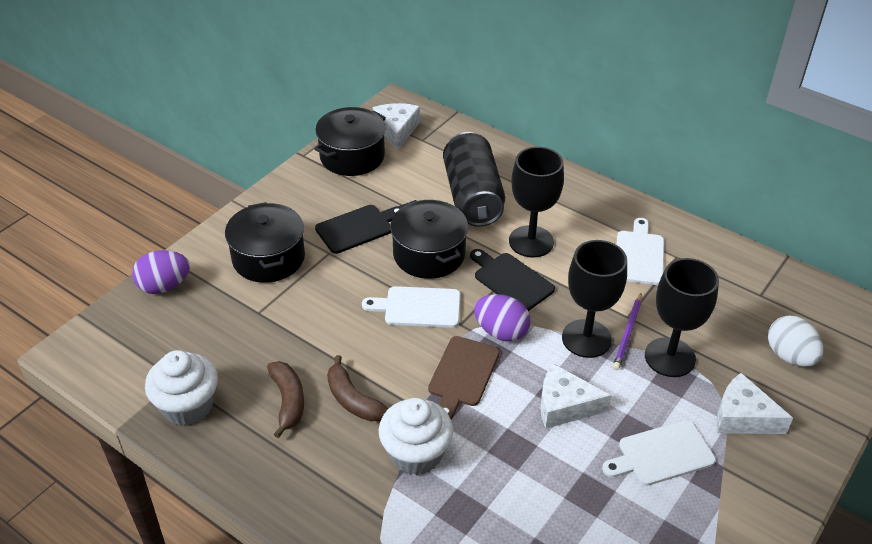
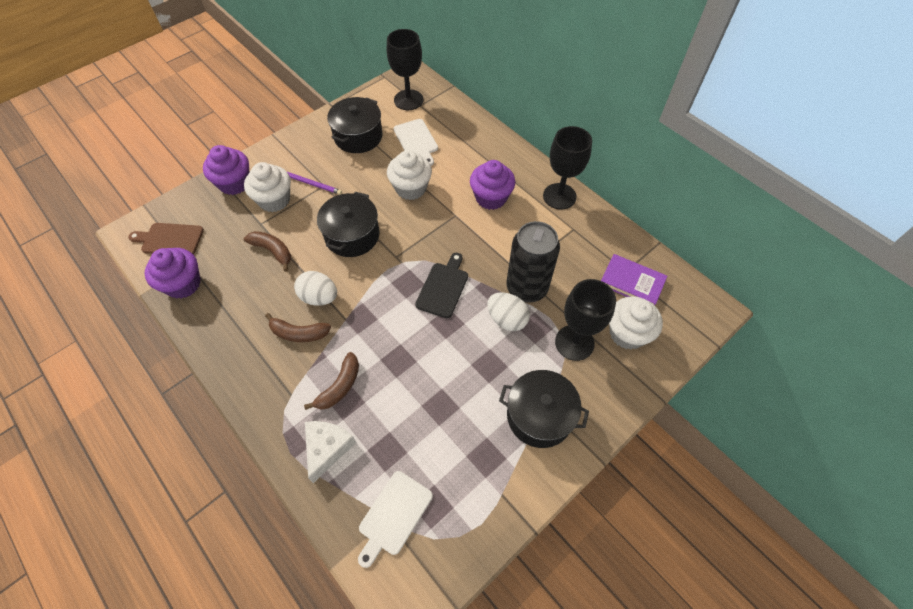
black cutting board: [315,205,400,254] [470,249,555,311] = 2 -> [415,253,468,318] = 1
brown banana: [267,361,304,438] [327,355,388,421] = 2 -> [244,231,291,272] [265,313,331,342] [304,352,359,410] = 3
purple book: none = 0 -> [601,254,667,305] = 1
purple cupcake: none = 0 -> [145,248,201,299] [203,145,249,195] [470,160,515,210] = 3
purple egg: [132,250,190,294] [474,294,530,341] = 2 -> none = 0
white cheese: [373,103,420,151] [540,364,612,428] [716,373,793,434] = 3 -> [305,421,356,483] = 1
white cupcake: [145,350,218,426] [379,398,453,475] = 2 -> [244,162,291,212] [387,150,432,200] [609,296,663,350] = 3
white cutting board: [362,286,461,328] [602,420,716,486] [616,218,664,285] = 3 -> [358,471,433,568] [394,119,438,166] = 2
white egg: [768,315,823,367] = 1 -> [294,271,337,306] [487,292,530,331] = 2

